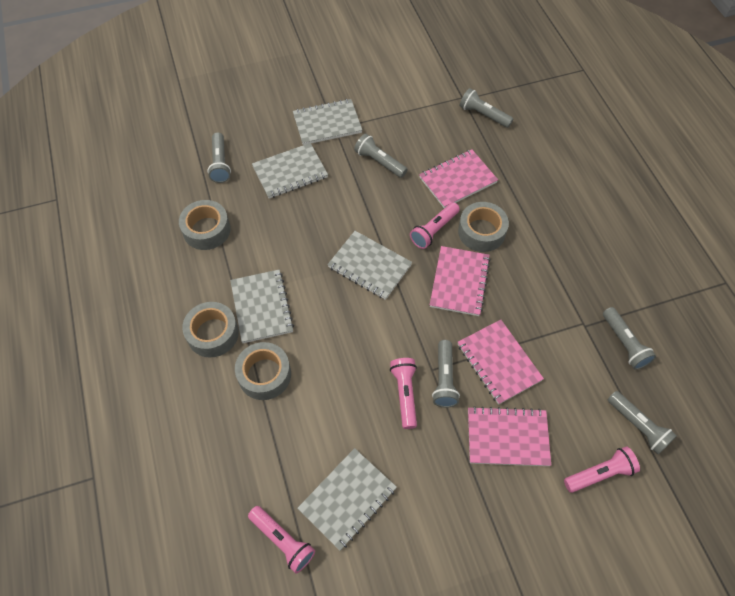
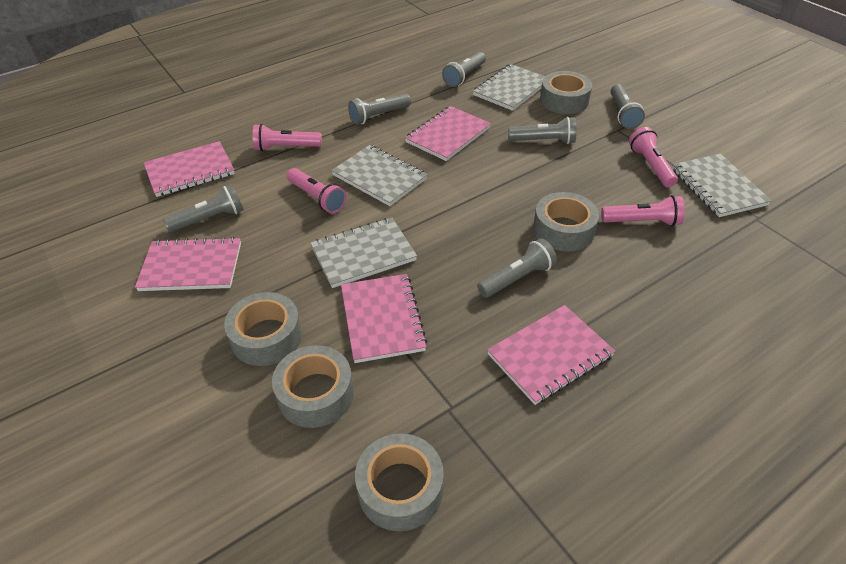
grey notebook: [230,270,294,343] [252,143,328,198] [293,99,362,145] [297,448,397,551] [327,231,412,300] = 5 -> [310,218,417,288] [331,145,427,206] [473,64,545,111] [672,154,772,217] = 4
grey tape: [179,200,231,250] [182,302,239,357] [235,342,291,400] [458,202,509,252] = 4 -> [224,292,302,366] [272,345,354,428] [355,433,444,531] [533,192,599,252] [540,71,592,114] = 5
pink notebook: [419,149,498,208] [430,246,490,316] [458,320,544,405] [468,406,551,466] = 4 -> [135,237,241,291] [143,141,235,197] [341,274,428,363] [405,106,491,161] [487,305,615,405] = 5

